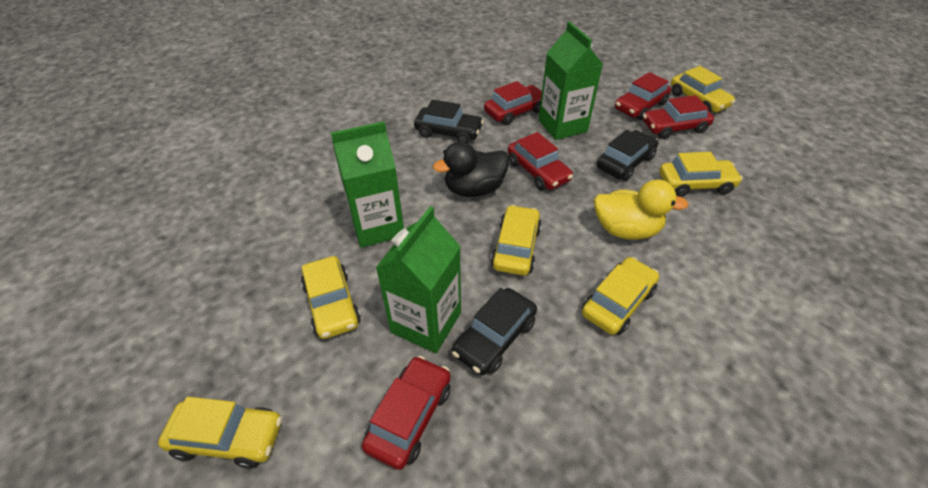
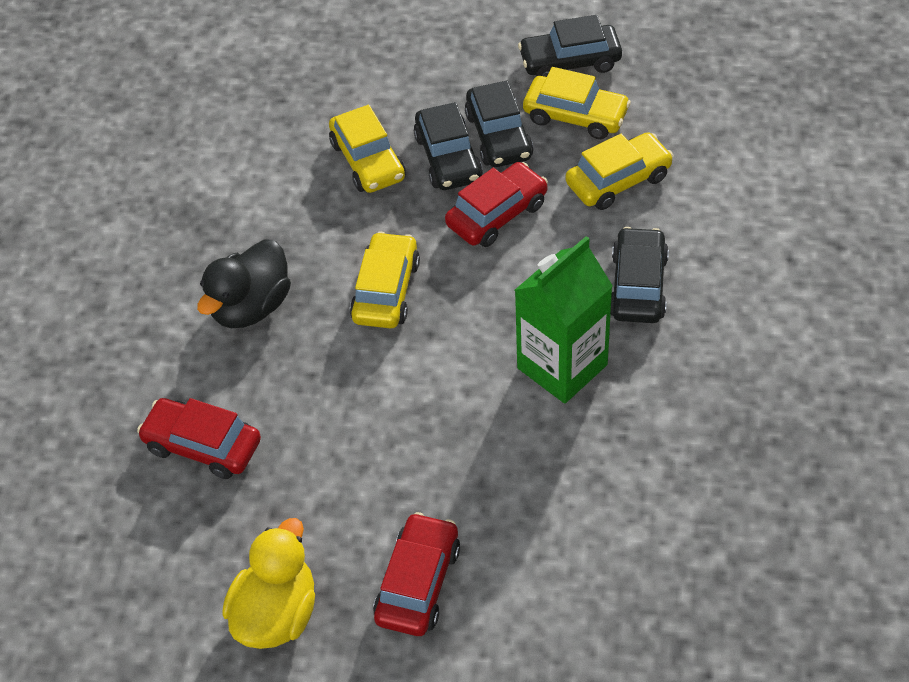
black car: [414,99,484,143] [452,288,537,375] [597,130,658,181] = 3 -> [414,102,483,190] [465,81,533,167] [518,15,622,77] [610,227,669,323] = 4
green carton: [331,121,404,248] [376,206,461,353] [538,22,603,140] = 3 -> [515,236,613,404] = 1
red car: [362,356,451,470] [484,81,542,125] [508,132,573,190] [615,72,671,120] [643,95,714,139] = 5 -> [137,398,261,479] [373,512,460,636] [445,162,548,247] = 3
yellow car: [158,397,282,469] [301,256,361,339] [491,205,542,276] [582,257,659,335] [659,152,743,197] [671,66,735,112] = 6 -> [329,105,406,193] [350,232,420,328] [523,67,631,139] [565,132,674,210] = 4

